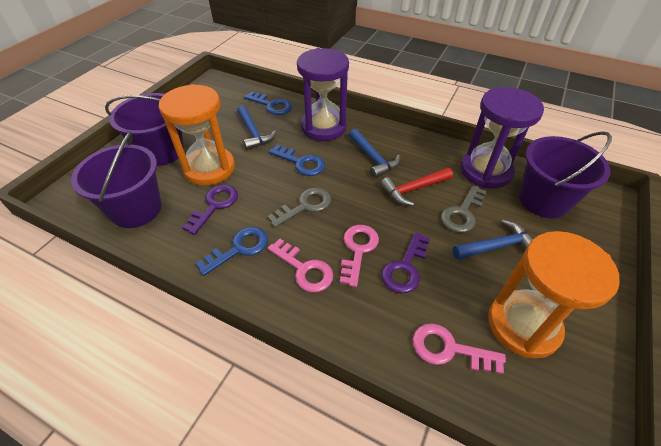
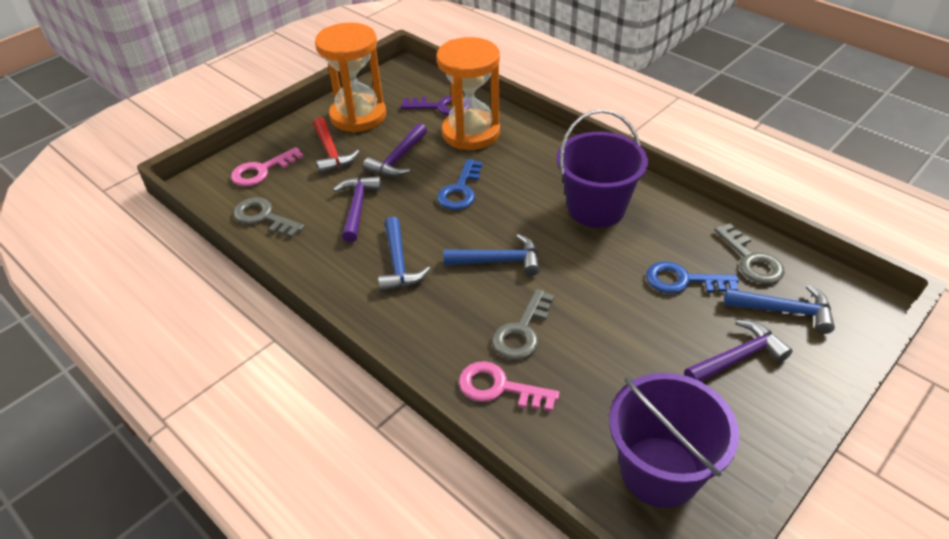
blue key: [195,227,268,276] [244,92,292,115] [269,145,325,176] = 3 -> [437,159,483,210] [646,261,739,294] = 2
grey key: [267,188,331,228] [441,185,487,233] = 2 -> [233,197,305,238] [492,289,554,360] [714,223,785,284] = 3
pink key: [267,239,333,293] [340,225,379,287] [412,323,506,375] = 3 -> [231,147,304,186] [459,361,560,411] = 2
purple bucket: [71,131,161,228] [105,93,184,166] [519,131,612,218] = 3 -> [557,109,648,228] [609,373,739,508] = 2
purple hammer: none = 0 -> [333,176,382,242] [363,123,427,177] [684,320,792,382] = 3
purple hourglass: [297,48,349,141] [460,87,544,188] = 2 -> none = 0
purple key: [182,185,238,235] [381,232,430,293] = 2 -> [401,96,464,116] = 1

